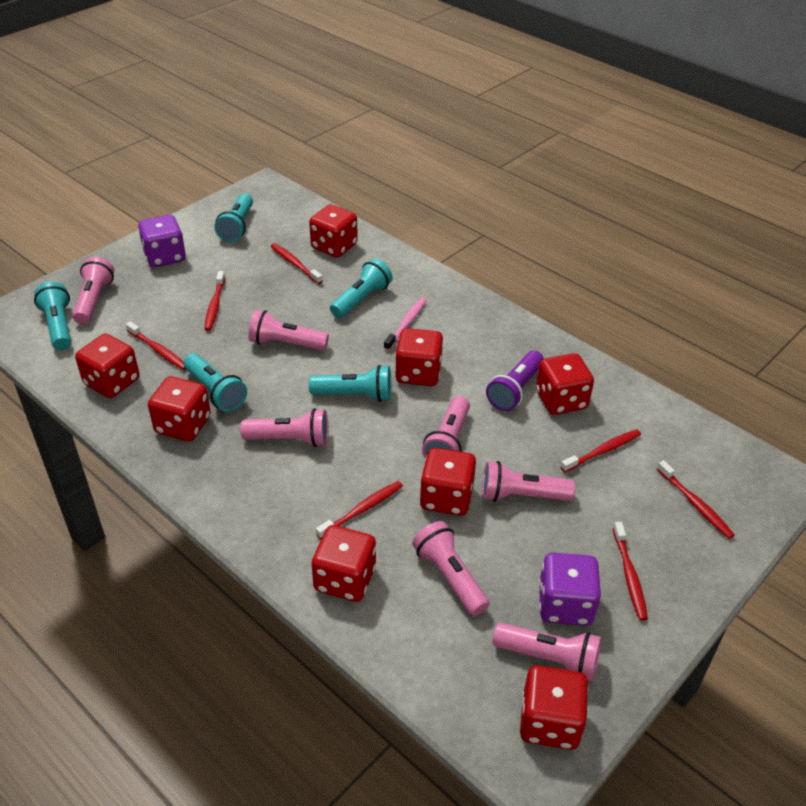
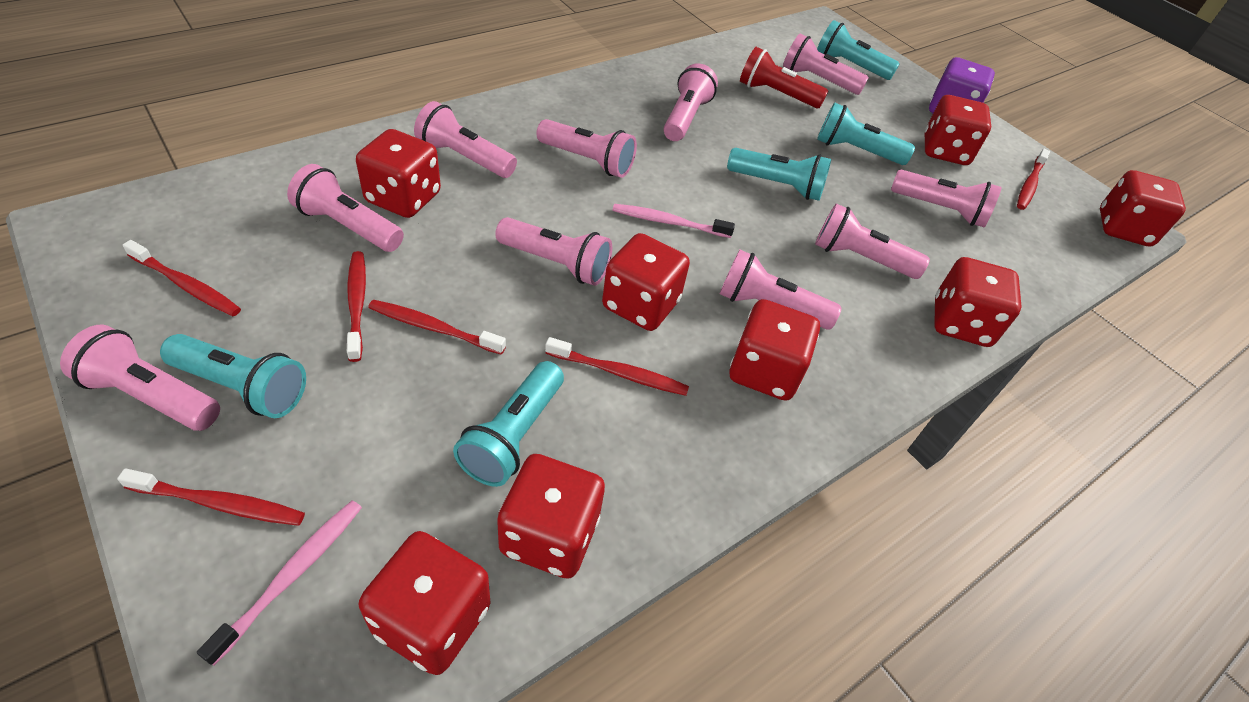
pink flashlight: [72,257,114,324] [240,408,328,447] [248,310,329,350] [412,521,490,616] [422,396,470,459] [482,461,575,502] [493,623,601,681] = 7 -> [60,325,220,431] [287,164,404,252] [414,101,517,178] [495,217,612,286] [536,119,637,178] [664,63,718,141] [720,250,842,330] [783,33,869,95] [815,203,930,279] [891,170,1002,227] = 10
pink toothbrush: [384,298,426,350] = 1 -> [197,500,362,666] [613,204,735,238] = 2
purple dice: [138,215,186,268] [539,552,601,626] = 2 -> [929,57,995,113] = 1
purple flashlight: [486,351,544,411] = 1 -> none = 0
red flashlight: none = 0 -> [740,47,828,108] = 1
red toothbrush: [126,321,186,370] [204,271,225,331] [271,243,323,284] [316,481,403,539] [561,429,641,472] [613,522,648,621] [657,460,735,539] = 7 -> [117,469,305,526] [123,240,241,316] [347,251,366,362] [368,300,506,355] [545,337,689,396] [1017,149,1050,210] = 6

